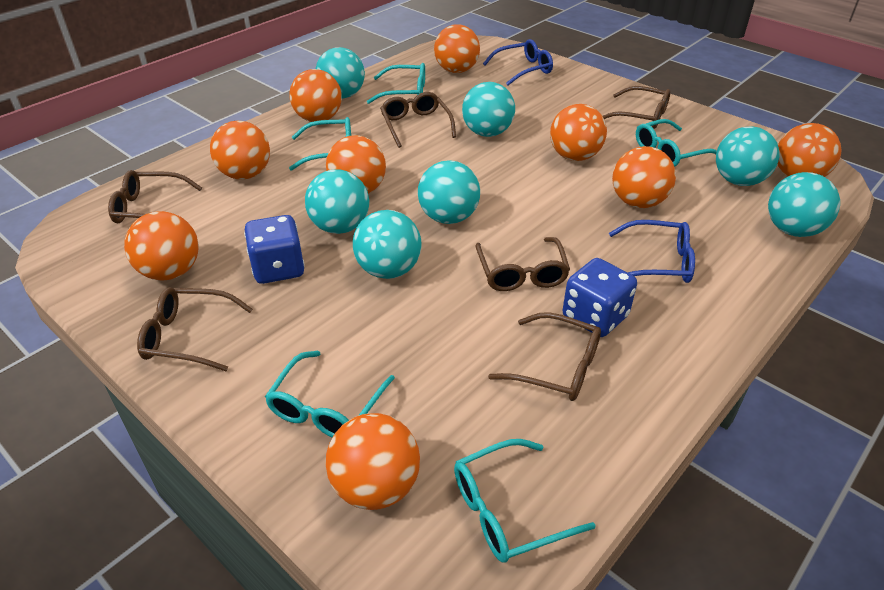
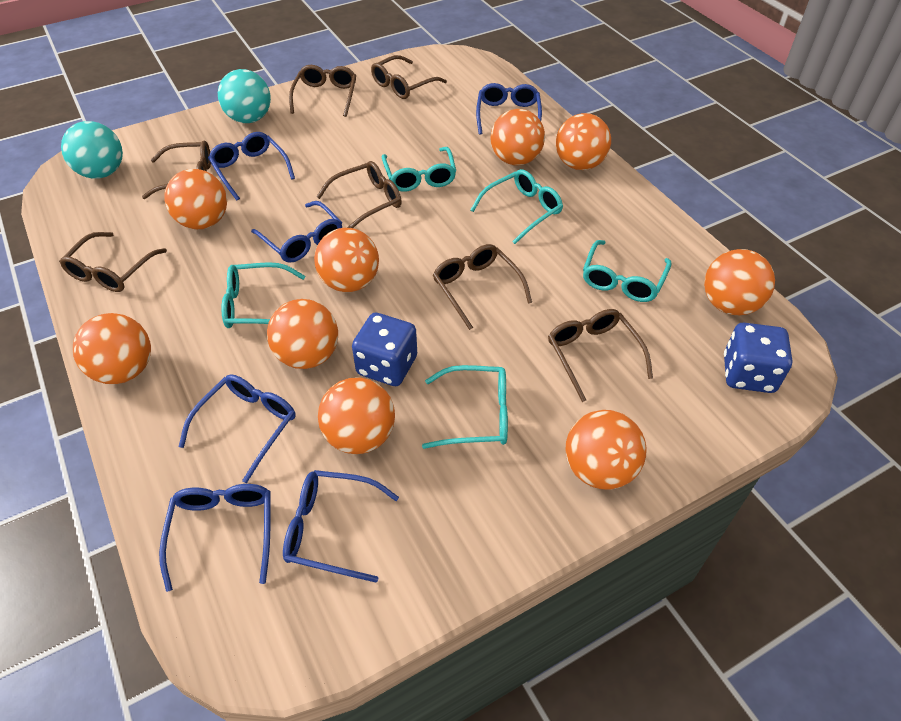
blue glasses: [483,39,553,85] [609,220,695,283] = 2 -> [159,484,271,592] [179,374,296,483] [208,132,295,201] [251,201,342,263] [283,470,399,583] [476,83,542,135] = 6
brown glasses: [108,170,202,223] [137,287,253,371] [380,92,456,148] [475,237,570,291] [488,312,601,401] [603,86,671,129] = 6 -> [59,232,167,292] [142,141,211,199] [289,65,356,117] [316,161,402,228] [371,55,447,99] [433,244,532,330] [548,309,653,402] = 7
turquoise ball: [305,169,369,234] [316,47,365,98] [353,210,422,279] [418,160,480,224] [462,82,515,137] [716,127,780,186] [768,172,840,237] = 7 -> [61,121,123,179] [218,69,271,123] = 2

